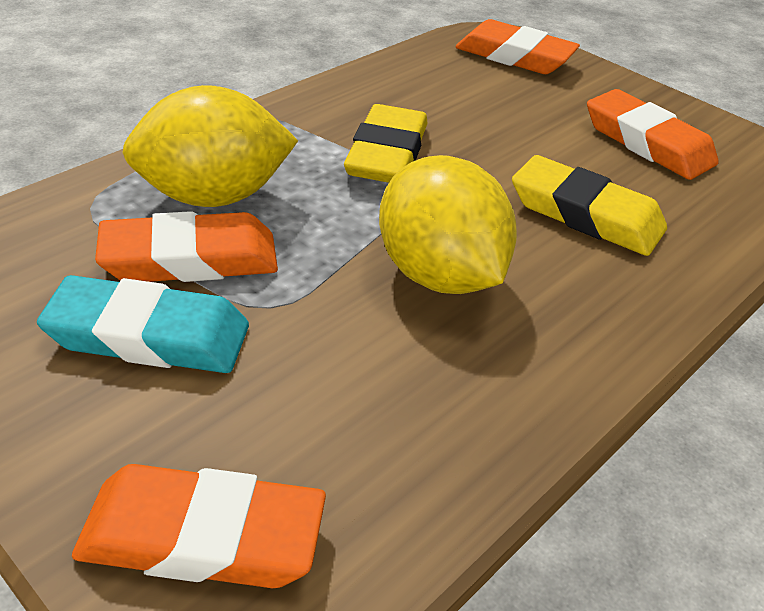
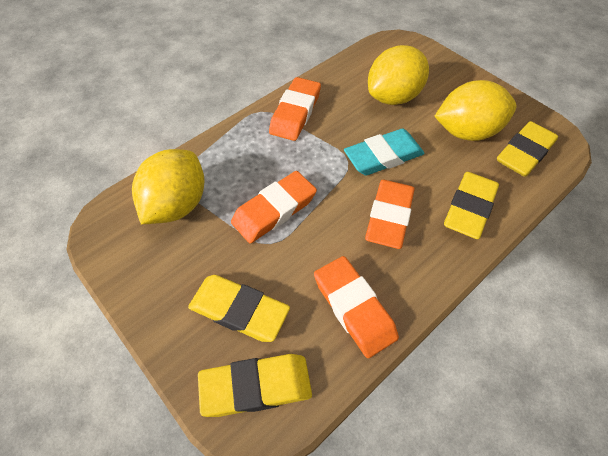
yellow eraser: [344,104,428,183] [512,155,667,256] = 2 -> [188,275,290,342] [198,354,312,417] [444,172,499,239] [497,121,558,177] = 4
yellow lemon: [122,85,298,207] [379,155,517,294] = 2 -> [132,149,205,224] [368,45,429,105] [434,80,516,141] = 3

